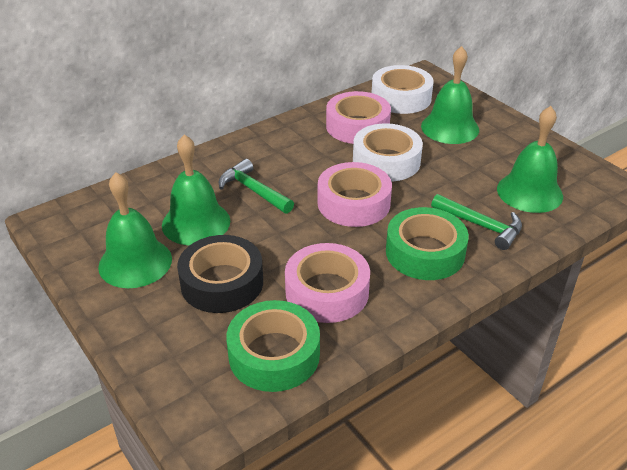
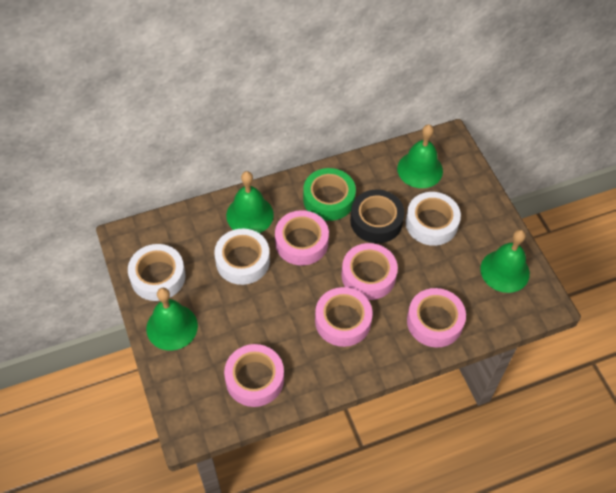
green hammer: [219,159,294,214] [431,194,522,250] = 2 -> none = 0
green tape: [226,300,320,392] [386,207,469,280] = 2 -> [303,168,356,221] = 1
pink tape: [285,243,370,323] [318,162,392,227] [326,91,391,144] = 3 -> [224,344,284,407] [275,210,329,266] [315,287,373,347] [342,243,398,300] [407,288,466,347] = 5
white tape: [353,123,423,181] [372,65,434,114] = 2 -> [128,244,186,301] [214,229,270,285] [406,192,461,246] = 3

